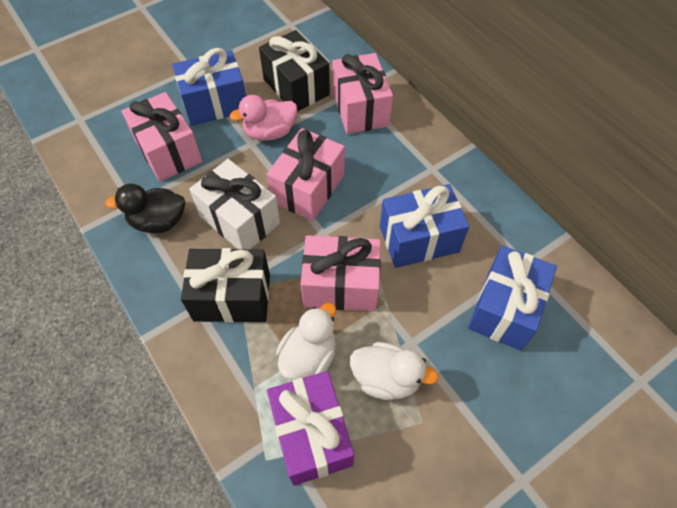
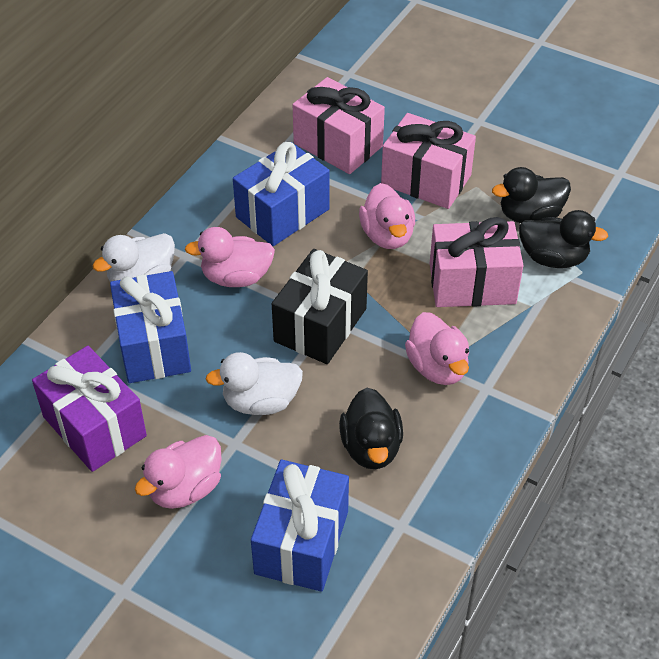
black duck: [105,184,185,233] = 1 -> [339,388,403,469] [492,167,571,223] [519,210,608,268] = 3
black gift: [181,248,270,323] [259,30,330,112] = 2 -> [272,249,368,364] = 1
pink duck: [230,95,297,141] = 1 -> [135,435,222,509] [185,227,275,287] [359,183,415,249] [405,312,469,385] = 4
pink gift: [122,92,202,182] [267,128,345,221] [301,235,381,311] [332,53,393,134] = 4 -> [293,77,385,174] [381,113,476,209] [430,217,524,307] = 3
white gift: [189,159,280,249] = 1 -> none = 0

